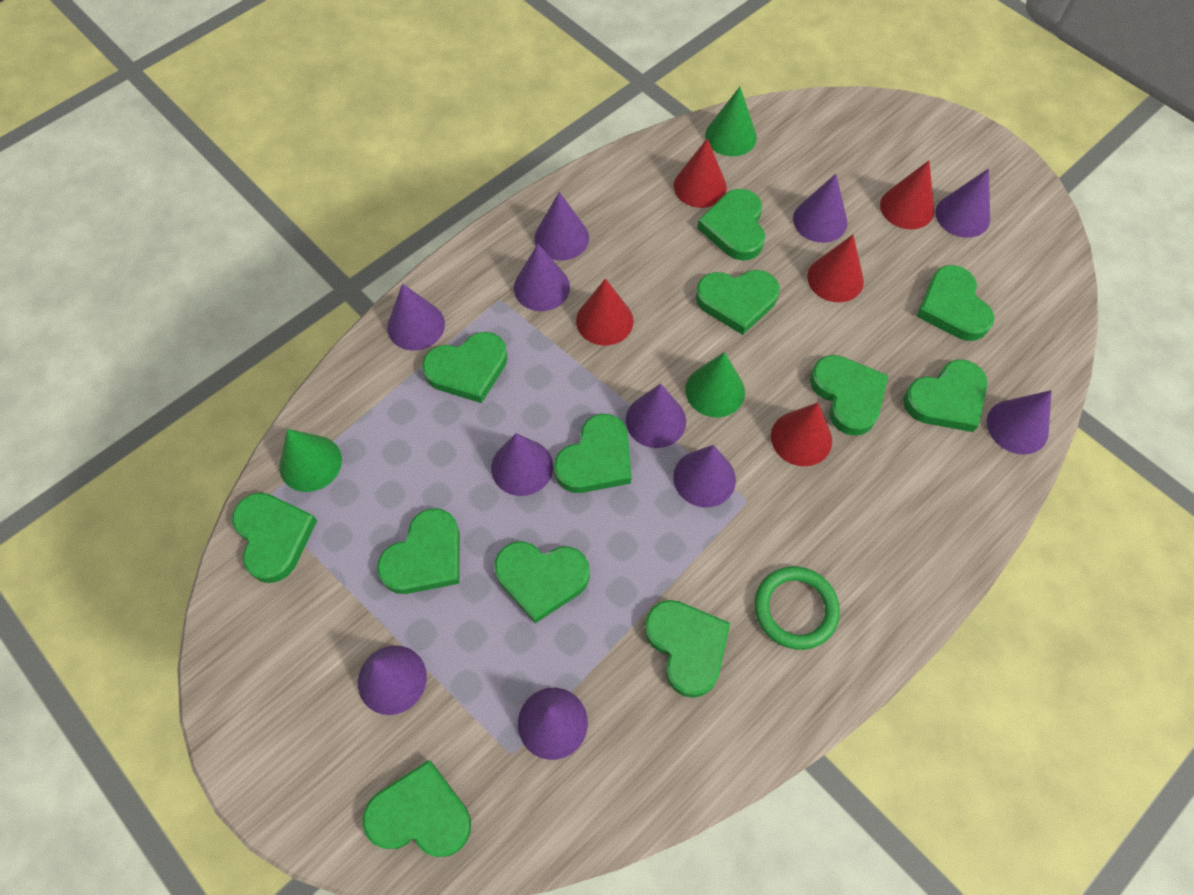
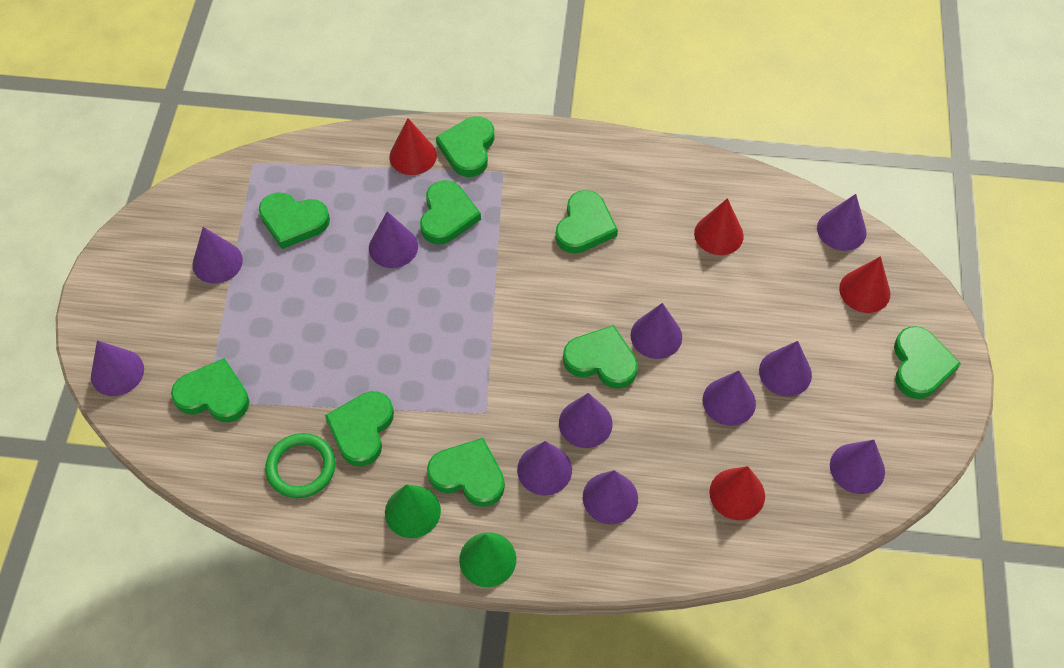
green cone: [280,429,342,492] [685,352,745,418] [705,87,757,156] = 3 -> [385,484,441,538] [459,532,516,587] = 2
green heart: [232,492,317,583] [362,760,471,857] [377,508,460,594] [422,332,508,403] [494,541,590,623] [554,414,631,493] [644,600,730,698] [696,270,780,335] [697,189,765,261] [810,355,888,436] [903,359,987,432] [916,265,994,341] = 12 -> [171,358,250,422] [259,193,330,249] [325,391,394,467] [420,180,481,244] [427,438,505,507] [436,117,494,177] [555,190,618,254] [563,325,638,389] [894,326,961,399] = 9
red cone: [576,278,634,346] [674,138,727,208] [771,403,832,466] [807,235,864,302] [880,160,934,229] = 5 -> [389,118,437,175] [694,198,744,255] [709,466,765,520] [839,256,890,313] = 4

